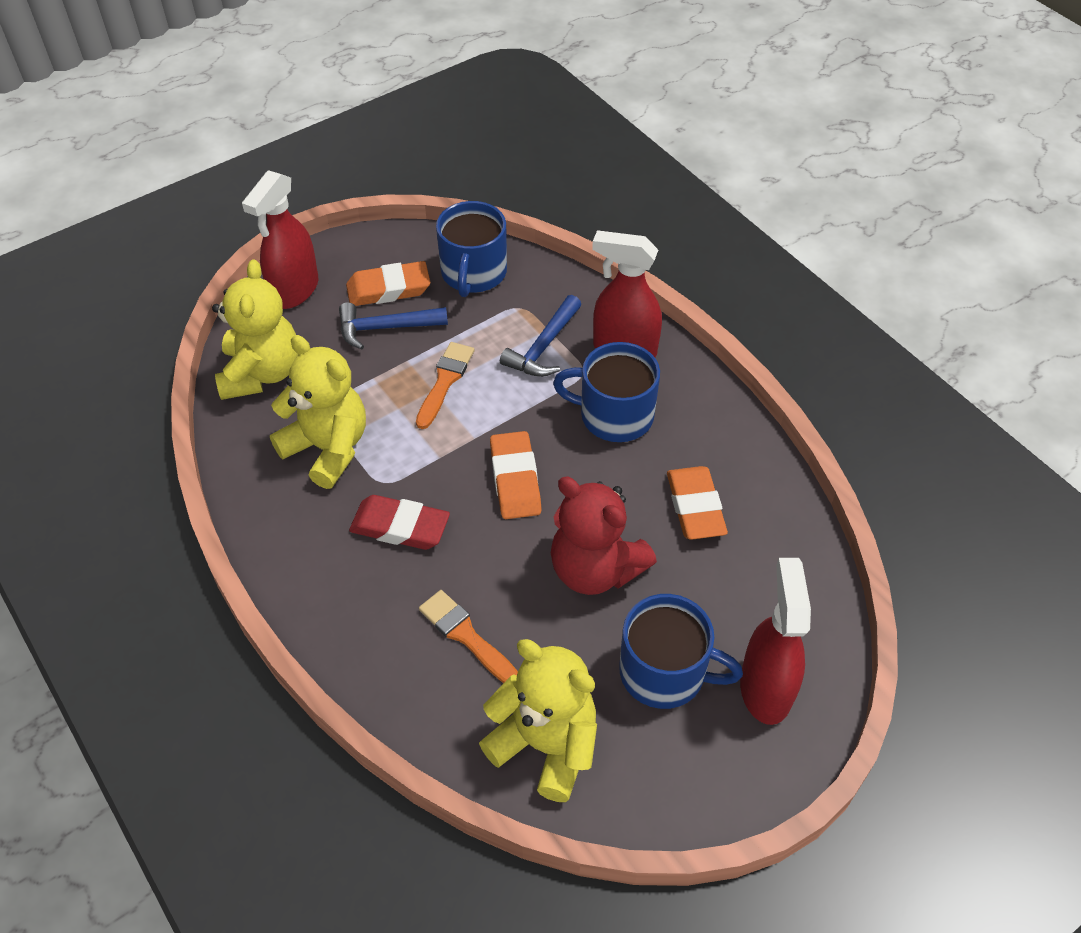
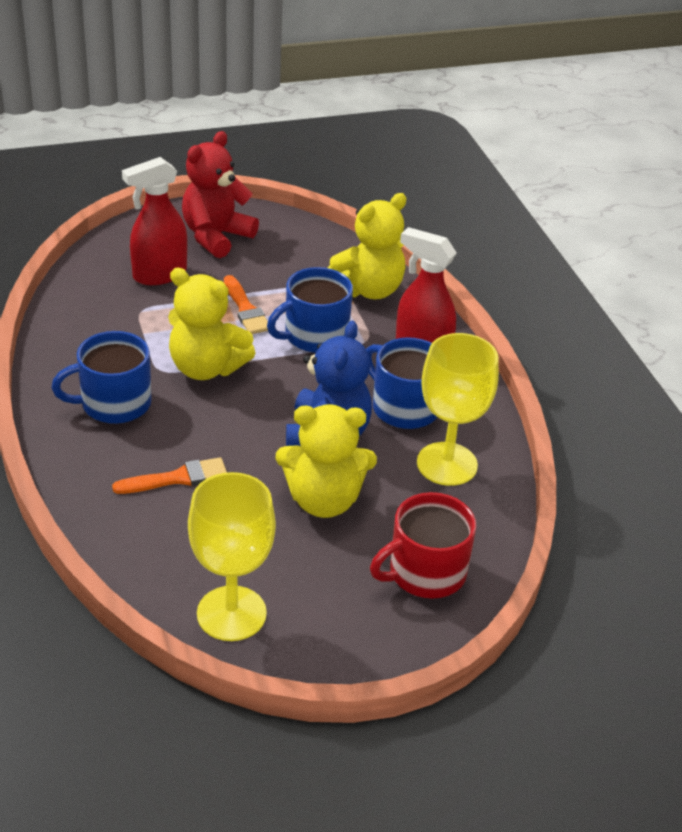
blue hammer: [339,302,448,350] [500,295,581,377] = 2 -> none = 0
blue teddy bear: none = 0 -> [286,321,372,447] = 1
orange eraser: [346,261,430,306] [490,431,542,519] [667,466,728,540] = 3 -> none = 0
red eraser: [349,495,450,550] = 1 -> none = 0
red mug: none = 0 -> [370,492,476,599] = 1
red spray bottle: [242,170,318,309] [592,230,662,357] [740,558,811,725] = 3 -> [122,157,187,285] [396,227,457,343] = 2
yellow goblet: none = 0 -> [188,472,276,641] [417,333,499,486] = 2

